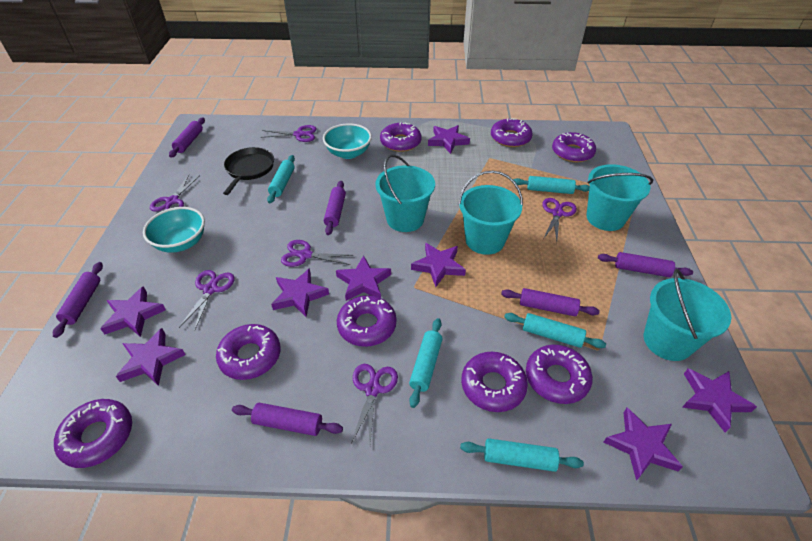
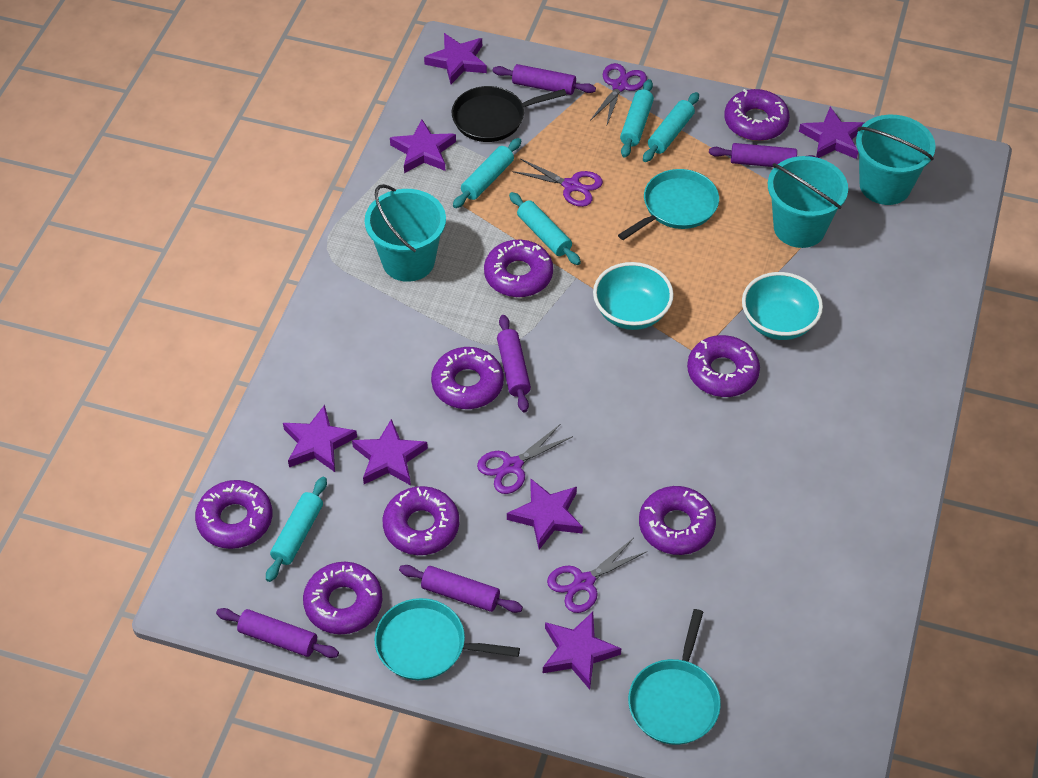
purple rolling pin: [53,262,103,338] [169,118,205,158] [232,403,343,436] [324,181,346,235] [501,288,600,316] [598,252,693,277] = 6 -> [216,608,339,658] [399,565,523,613] [493,64,596,95] [497,315,531,412] [709,143,816,167] = 5
purple scissors: [150,175,200,212] [179,270,235,329] [261,125,317,142] [281,240,354,267] [351,364,398,443] [542,198,577,241] = 6 -> [477,425,573,494] [512,158,603,207] [547,538,646,613] [590,63,647,127] = 4
purple star: [100,286,166,337] [116,328,186,386] [271,268,329,317] [336,256,391,301] [411,243,466,287] [428,125,470,154] [604,408,683,481] [682,368,757,433] = 8 -> [283,405,357,472] [352,419,428,485] [390,119,456,173] [424,33,487,84] [507,478,583,550] [543,612,622,689] [799,107,864,159] = 7
turquoise bucket: [375,155,435,232] [458,171,523,255] [586,164,653,231] [644,269,731,361] = 4 -> [365,184,446,282] [768,156,848,248] [856,115,936,205] = 3
turquoise pan: none = 0 -> [375,598,520,680] [618,169,719,240] [628,609,721,745] = 3

